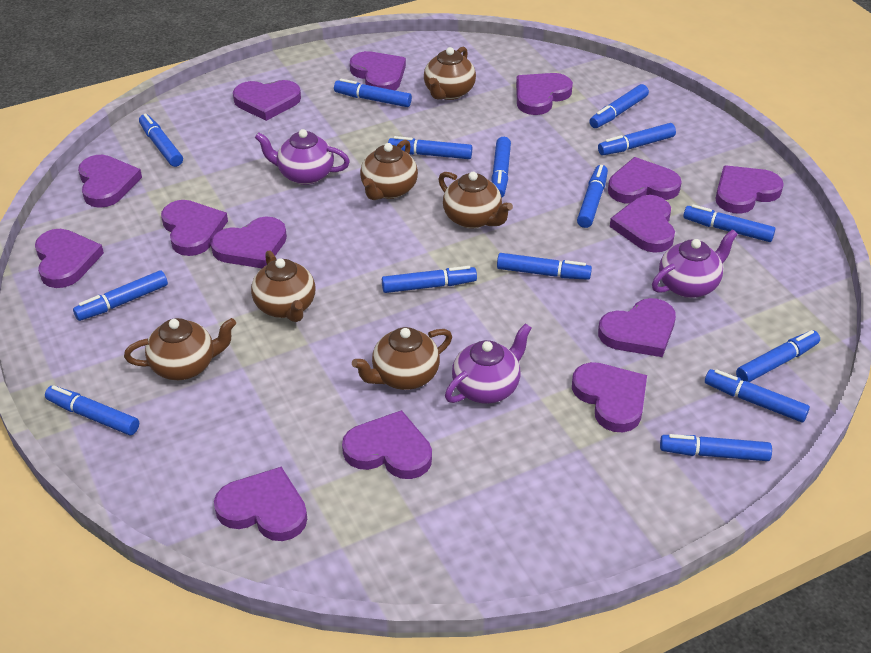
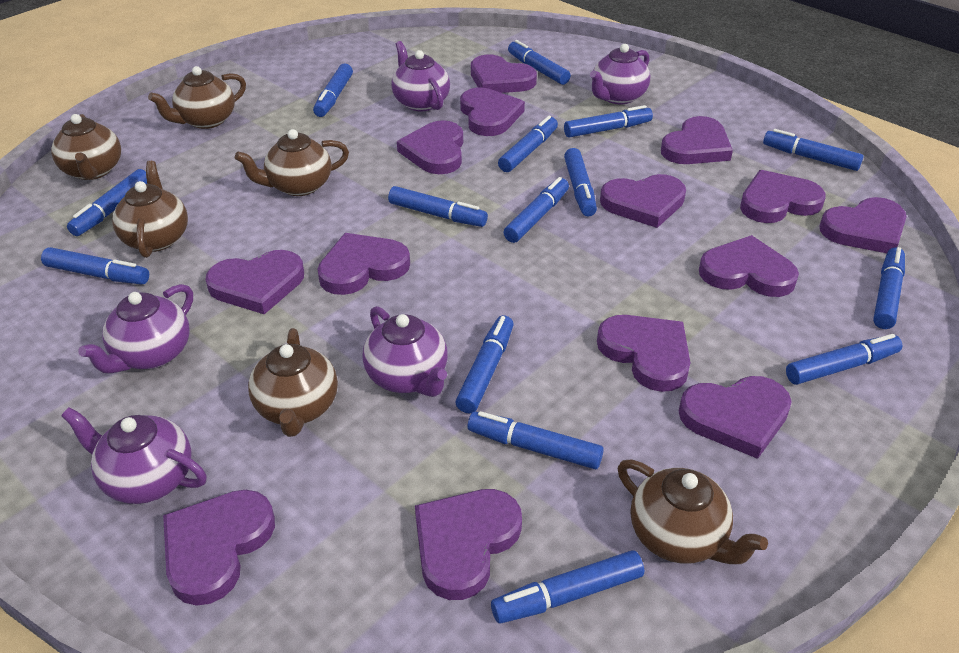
purple teapot: [255,129,350,185] [445,323,532,404] [652,229,738,298] = 3 -> [61,407,207,504] [78,284,193,374] [362,306,448,397] [391,41,450,111] [590,44,650,104] = 5

